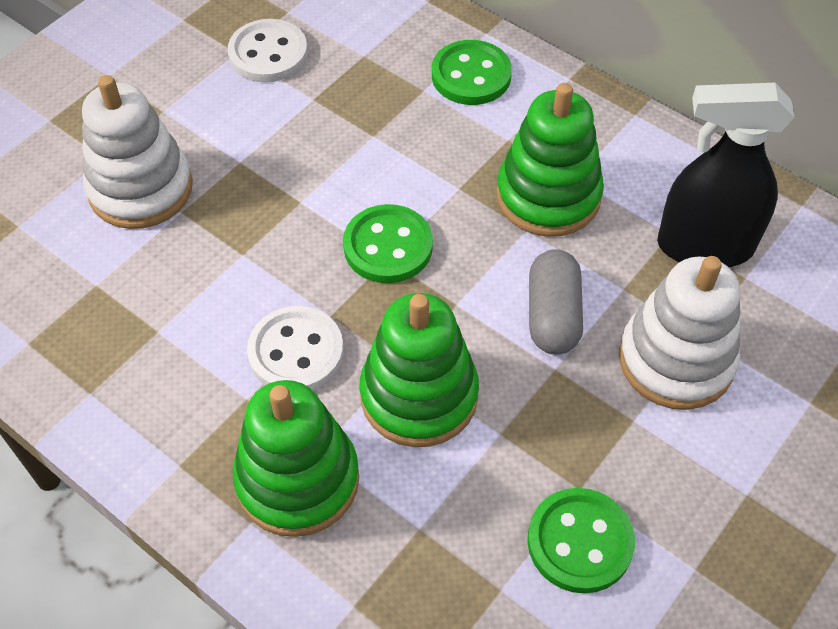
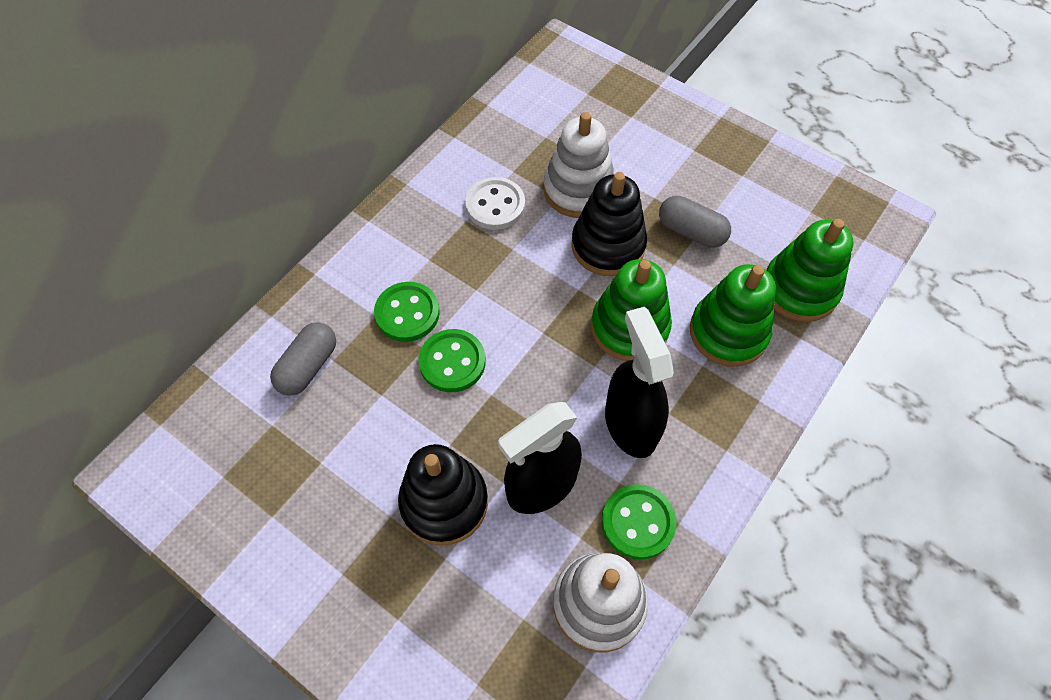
black spray bottle: [657,83,794,267] = 1 -> [498,402,582,514] [605,307,674,458] = 2
black stacking toy: none = 0 -> [398,444,488,546] [571,172,647,276] = 2
grey capsule: [529,249,583,355] = 1 -> [270,322,336,396] [659,196,731,248] = 2
white button: [228,19,308,83] [247,306,343,391] = 2 -> [465,177,525,230] = 1

